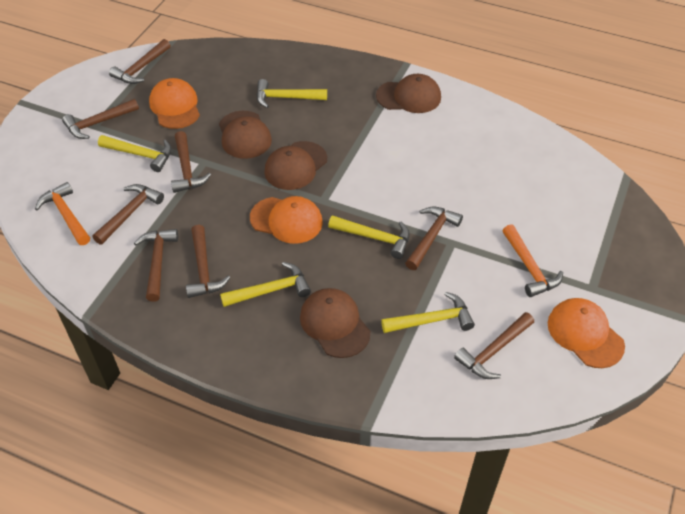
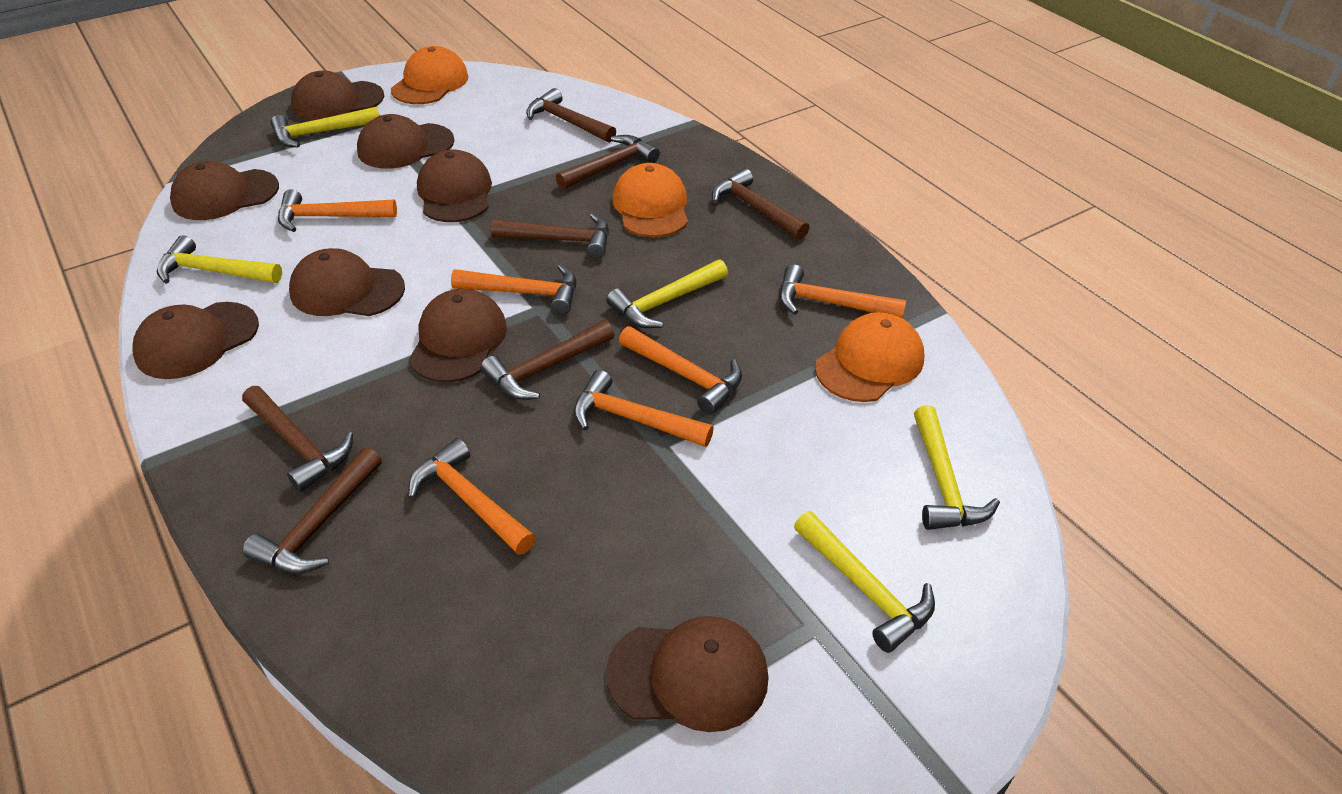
brown cap: [219,111,272,159] [264,141,327,190] [300,288,370,358] [376,74,441,113] = 4 -> [133,302,259,379] [170,161,279,220] [289,248,405,316] [291,70,384,121] [357,114,454,169] [409,289,507,382] [417,149,492,222] [606,616,769,732] = 8
brown hammer: [62,99,139,139] [92,184,164,245] [109,39,171,84] [134,229,178,302] [171,131,211,193] [186,225,230,298] [405,206,463,270] [454,312,534,379] = 8 -> [242,386,353,492] [243,447,382,573] [480,320,614,400] [491,214,609,258] [526,88,616,143] [556,135,660,190] [712,168,809,239] = 7
orange hammer: [35,182,90,245] [502,224,563,297] = 2 -> [278,189,397,232] [408,438,535,555] [451,265,576,314] [573,370,714,447] [619,326,742,414] [779,264,906,318] = 6

